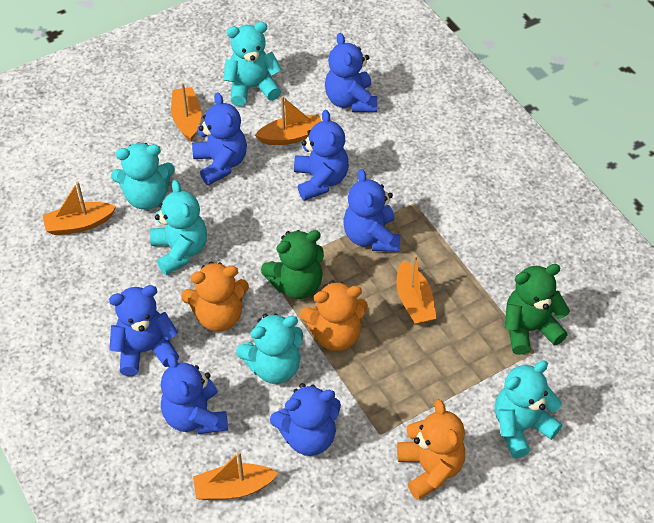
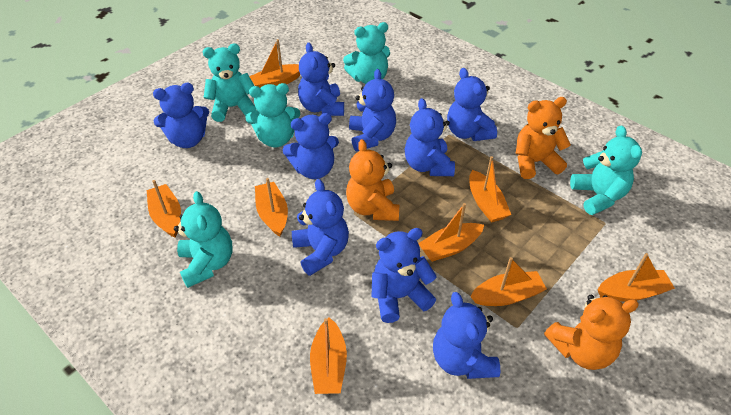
blue teddy bear: [109,285,179,376] [161,353,228,434] [192,93,247,185] [270,383,341,456] [294,110,349,201] [325,33,377,112] [343,169,400,252] = 7 -> [153,83,209,148] [282,113,339,179] [292,179,349,276] [298,43,344,116] [349,69,396,151] [372,228,437,323] [405,98,455,176] [433,292,500,379] [447,68,497,141] = 9
green teddy bear: [261,230,324,299] [505,264,570,355] = 2 -> none = 0
orange boat: [42,181,116,235] [171,83,201,142] [193,451,278,500] [255,96,321,145] [397,255,437,325] = 5 -> [147,180,181,238] [249,39,300,88] [255,178,288,237] [310,317,347,394] [418,203,484,262] [469,156,511,222] [470,257,547,306] [598,253,675,302] = 8

